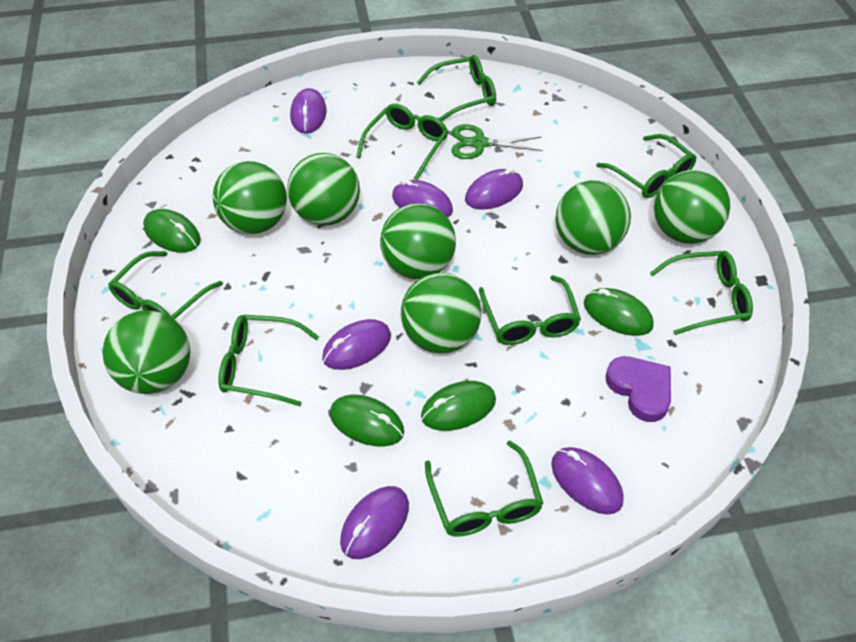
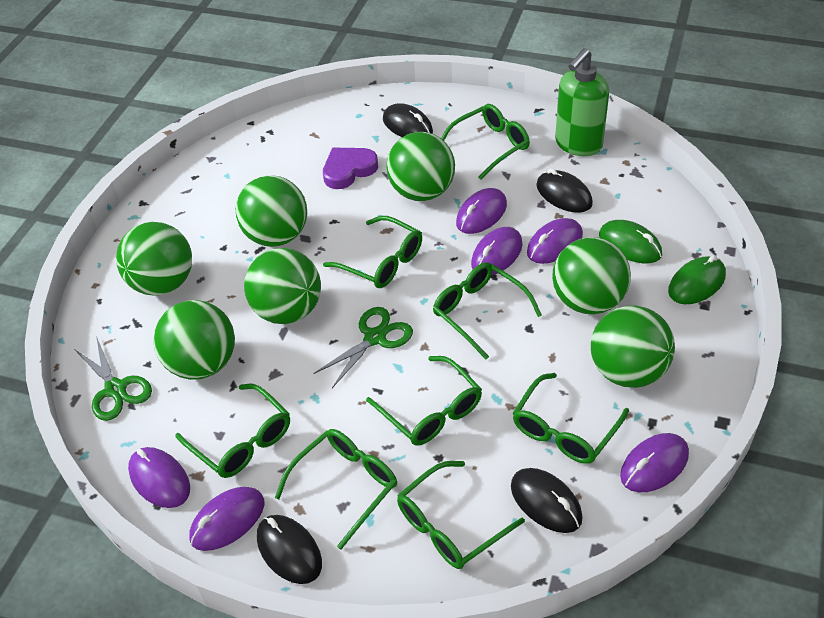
black mouse: none = 0 -> [257,515,322,584] [383,103,433,137] [511,468,583,533] [536,168,593,213] = 4
green mouse: [143,209,201,253] [330,394,404,447] [421,381,496,431] [584,288,654,336] = 4 -> [599,220,662,263] [668,255,726,304] = 2
green scissors: [451,124,542,159] = 1 -> [73,336,152,421] [313,307,413,388] = 2
green soap dispenser: none = 0 -> [555,48,609,156] = 1

